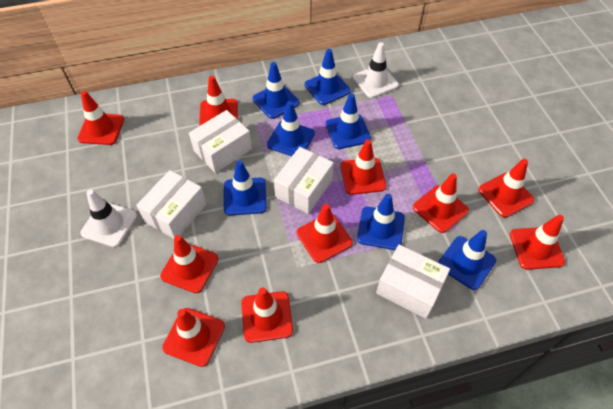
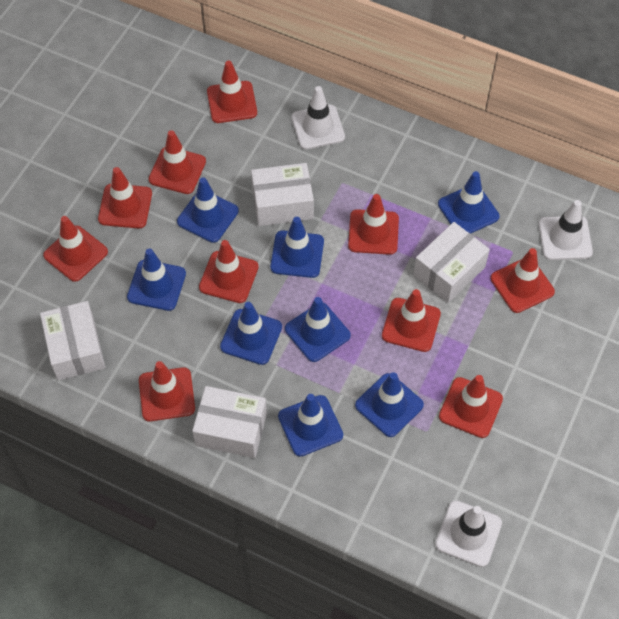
blue traffic cone: [224,160,267,216] [252,62,300,119] [267,101,315,156] [305,49,351,105] [326,93,371,149] [357,194,405,250] [438,230,496,290] = 7 -> [127,248,186,311] [177,177,239,243] [220,302,282,365] [270,217,324,278] [278,394,343,457] [285,297,351,362] [355,372,424,437] [438,171,500,234] = 8
white traffic cone: [80,190,137,247] [353,42,399,98] = 2 -> [291,86,345,149] [435,500,502,567] [538,200,593,260] = 3

